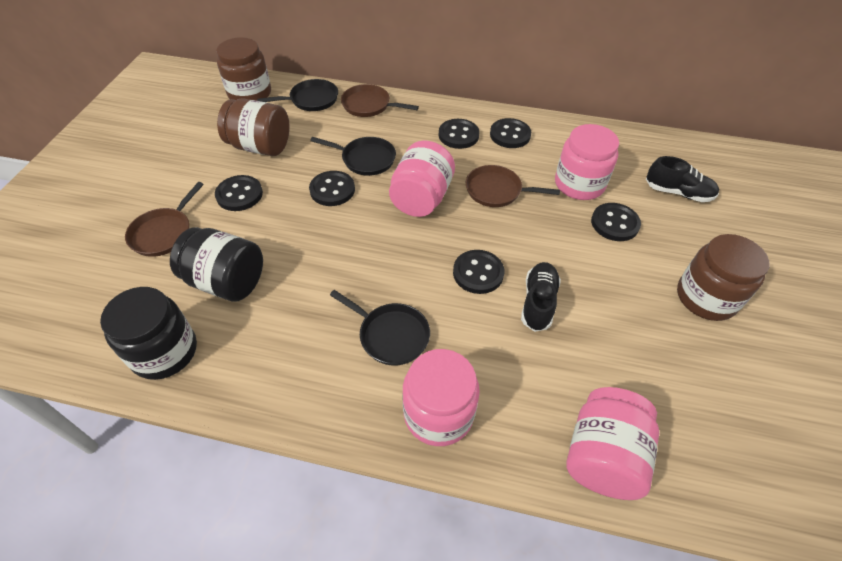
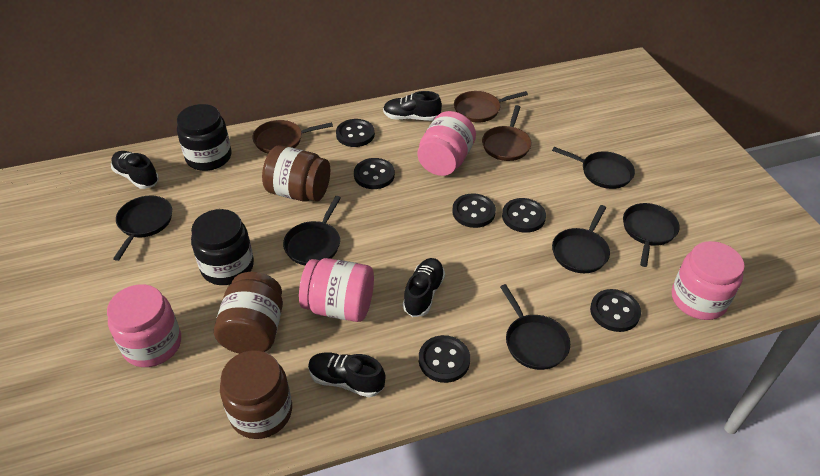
black pan: [257,79,338,111] [310,137,396,176] [330,290,430,365] = 3 -> [113,195,172,261] [283,196,341,266] [500,284,570,370] [552,147,635,189] [552,205,610,273] [623,203,680,267] = 6
black shoe: [521,262,561,332] [646,156,719,202] = 2 -> [111,151,159,189] [308,352,386,397] [383,91,442,121] [403,258,445,317] = 4

